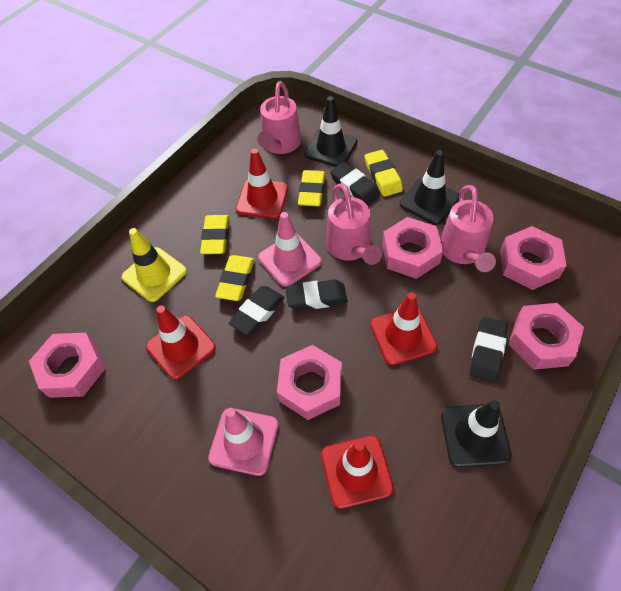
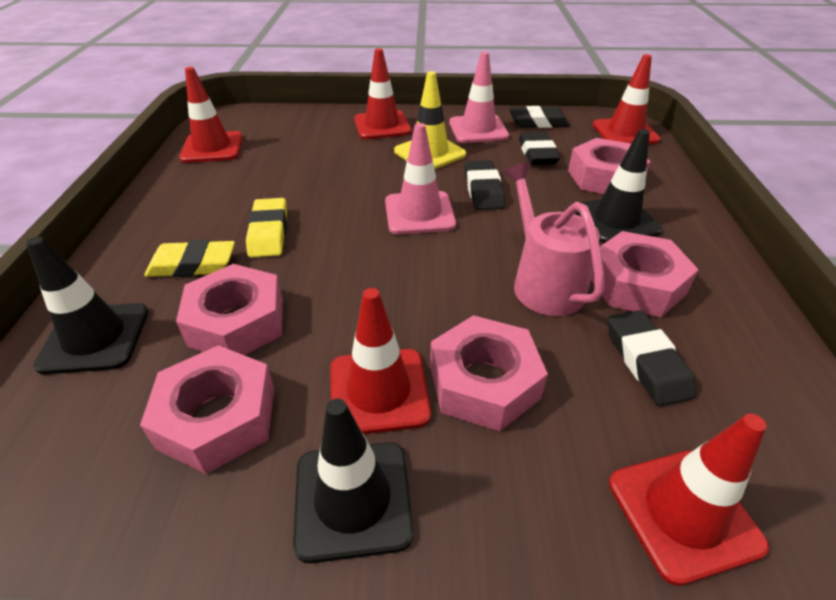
pink watering can: [257,81,301,154] [326,184,382,265] [440,185,496,272] = 3 -> [504,163,604,316] = 1
red traffic cone: [146,305,216,380] [236,149,288,219] [321,436,394,509] [370,292,437,365] = 4 -> [179,67,243,163] [330,288,431,434] [354,48,411,139] [593,54,661,144] [609,414,769,586] = 5
yellow eraser: [200,215,229,254] [215,255,255,301] [298,170,325,206] [365,150,403,197] = 4 -> [144,240,235,277] [246,198,287,258] = 2

